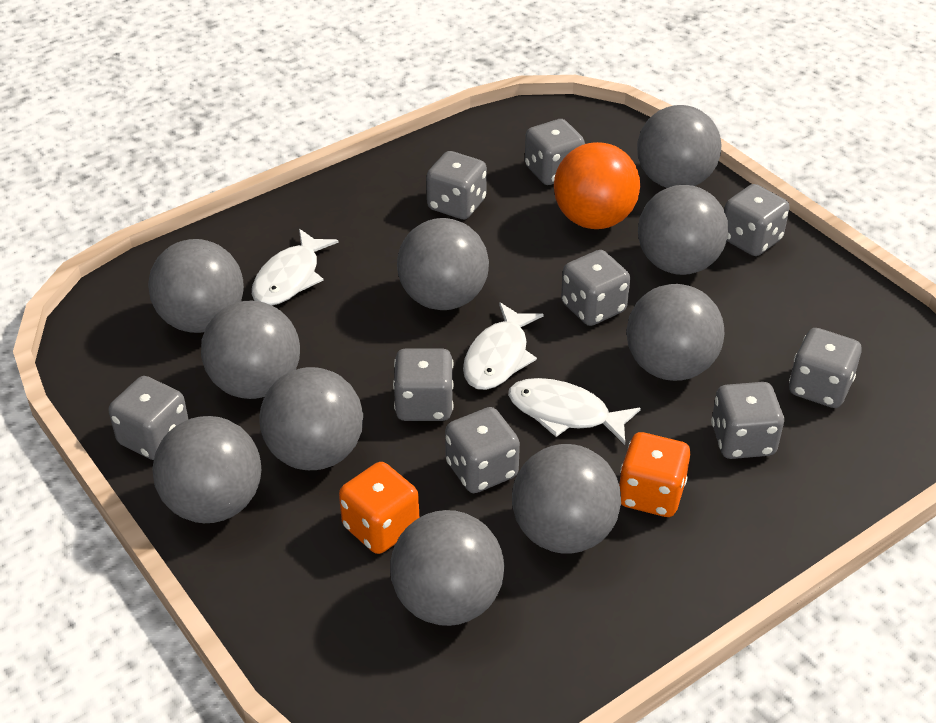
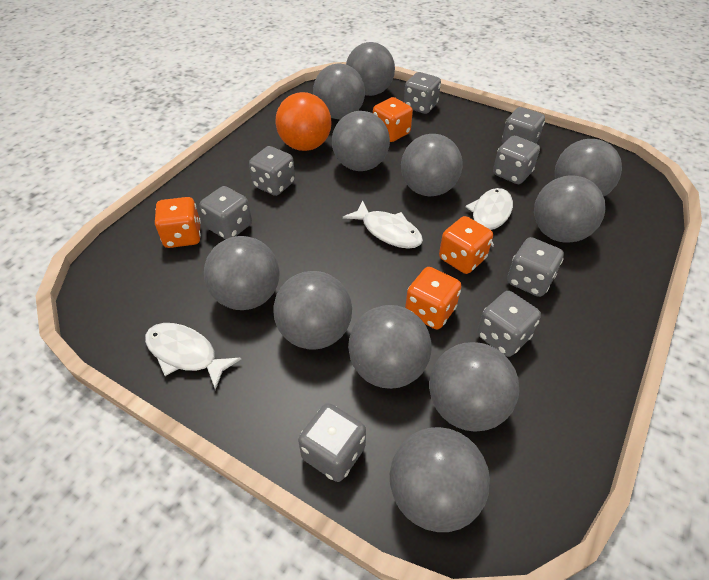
grey ball: [148,239,244,333] [152,416,261,523] [201,301,300,399] [260,367,363,470] [390,510,504,626] [397,218,489,310] [512,444,621,554] [626,284,724,381] [637,105,721,188] [638,185,728,275] = 10 -> [204,236,280,310] [273,271,352,350] [313,64,365,119] [332,111,390,171] [346,42,395,96] [348,305,431,389] [390,427,490,532] [401,134,462,196] [429,342,519,432] [534,175,605,243] [555,139,622,196] = 11
grey dice: [109,376,189,460] [393,348,454,421] [426,151,487,219] [445,407,520,493] [525,119,585,185] [561,250,630,326] [711,382,784,459] [724,184,789,256] [789,328,862,408] = 9 -> [200,186,252,239] [249,146,295,196] [298,403,366,482] [404,72,441,114] [477,291,541,357] [493,136,540,184] [502,107,545,144] [507,237,564,297] = 8
orange dice: [339,462,419,554] [619,432,690,517] = 2 -> [155,197,201,248] [373,97,413,142] [405,267,461,329] [439,216,493,274] = 4

